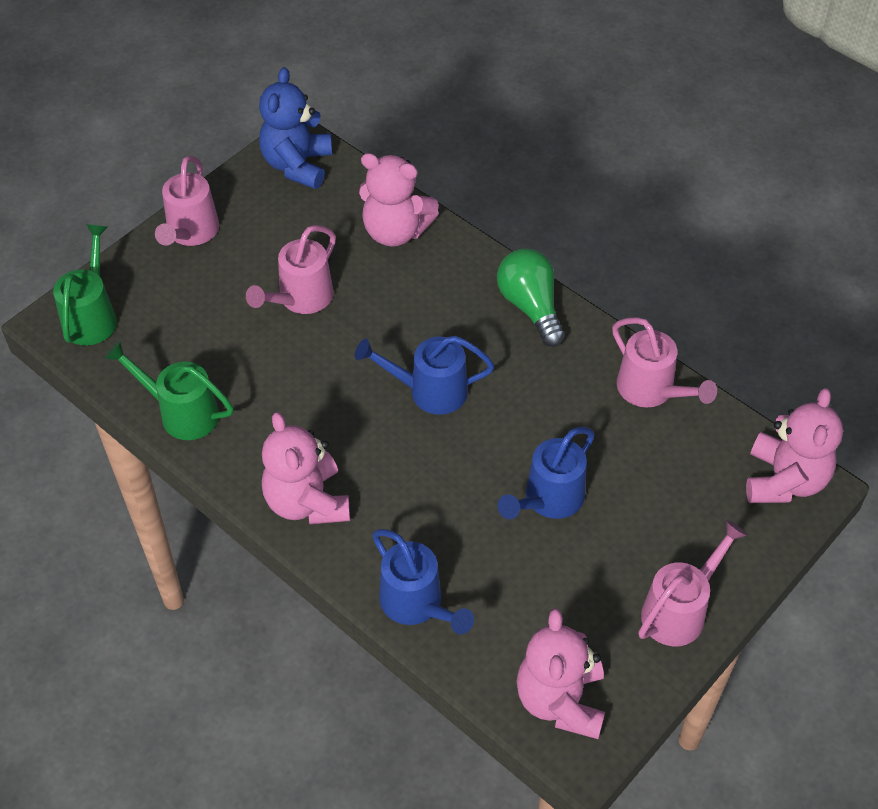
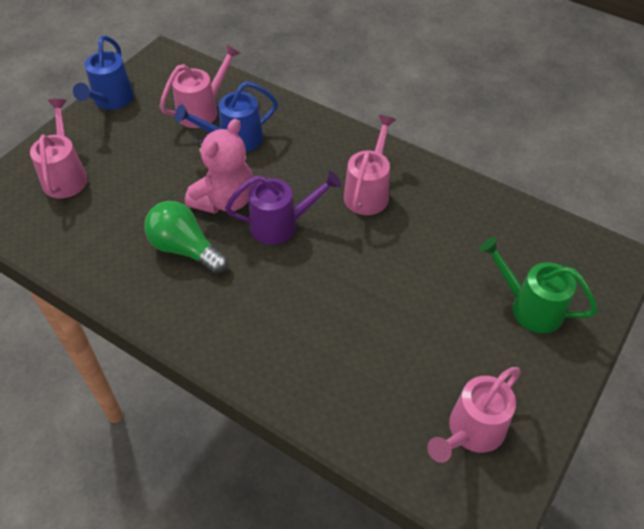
blue teddy bear: [259,67,332,189] = 1 -> none = 0
blue watering can: [355,336,494,415] [372,529,474,634] [498,427,595,519] = 3 -> [73,35,134,110] [175,81,278,152] = 2
green watering can: [53,224,117,345] [105,341,234,440] = 2 -> [479,237,598,333] = 1
pink teddy bear: [262,412,350,524] [359,153,439,247] [517,609,605,739] [746,388,843,503] = 4 -> [185,119,254,214] = 1
purple watering can: none = 0 -> [225,171,341,245] = 1

